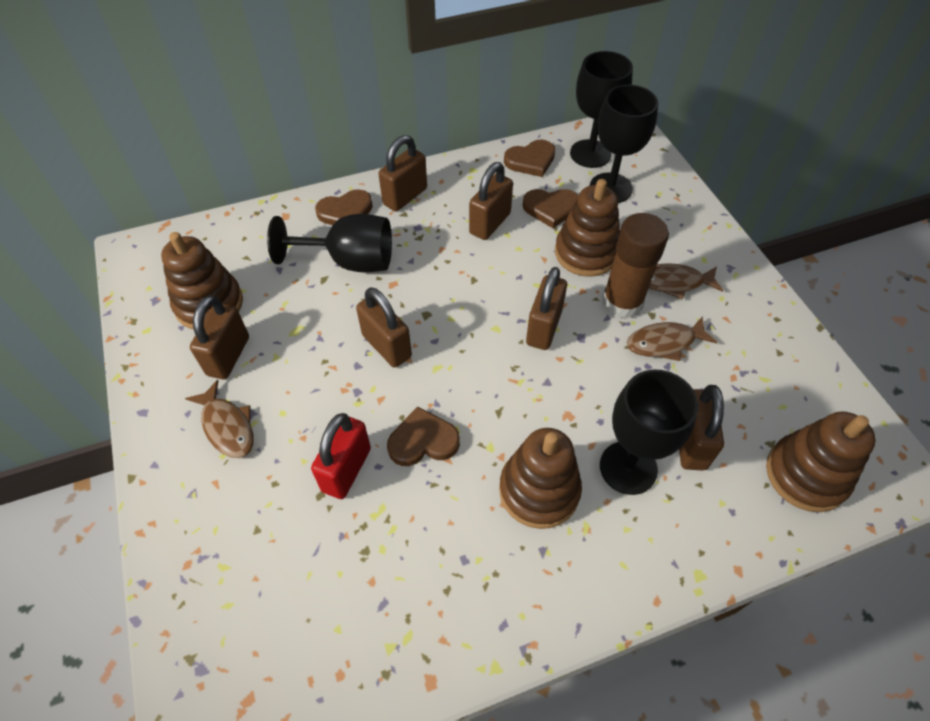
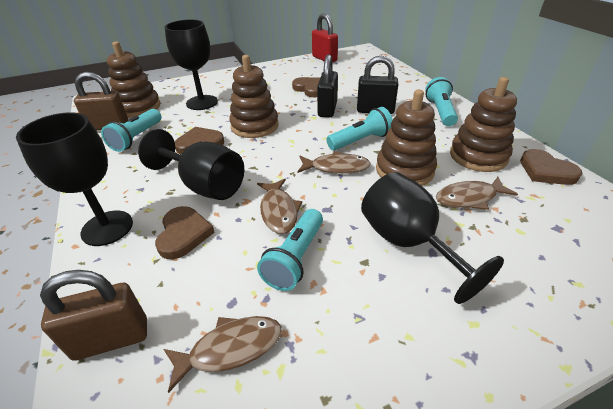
black padlock: none = 0 -> [317,55,338,117] [357,56,398,114] = 2
brown fish: [185,380,254,458] [627,316,717,361] [649,263,724,299] = 3 -> [163,316,282,393] [257,179,302,234] [298,151,371,174] [436,177,518,210] = 4
brown glue stick: [602,213,669,319] = 1 -> none = 0
brown padlock: [190,295,249,379] [356,287,412,368] [379,135,427,211] [469,162,513,240] [526,267,567,350] [679,385,724,471] = 6 -> [40,270,147,361] [74,72,128,130] = 2
turquoise flashlight: none = 0 -> [101,109,162,152] [257,209,323,291] [326,107,393,150] [425,77,458,126] = 4

